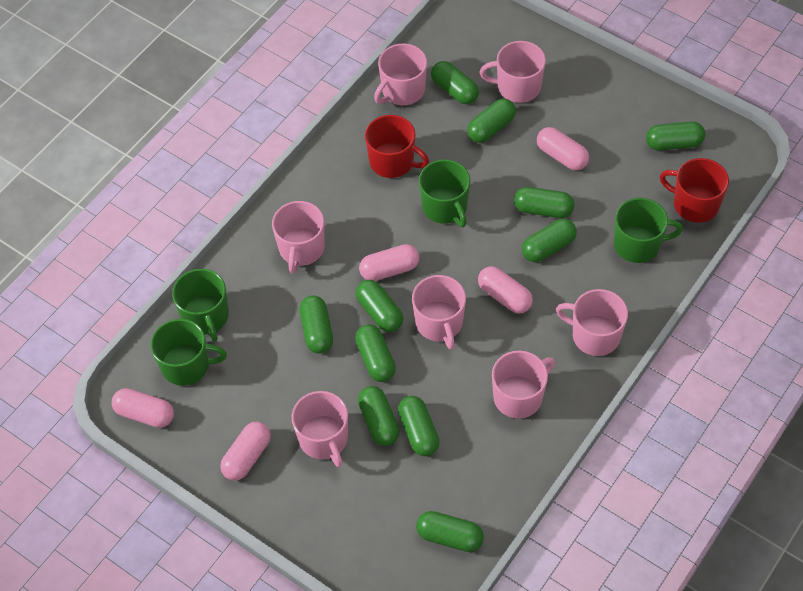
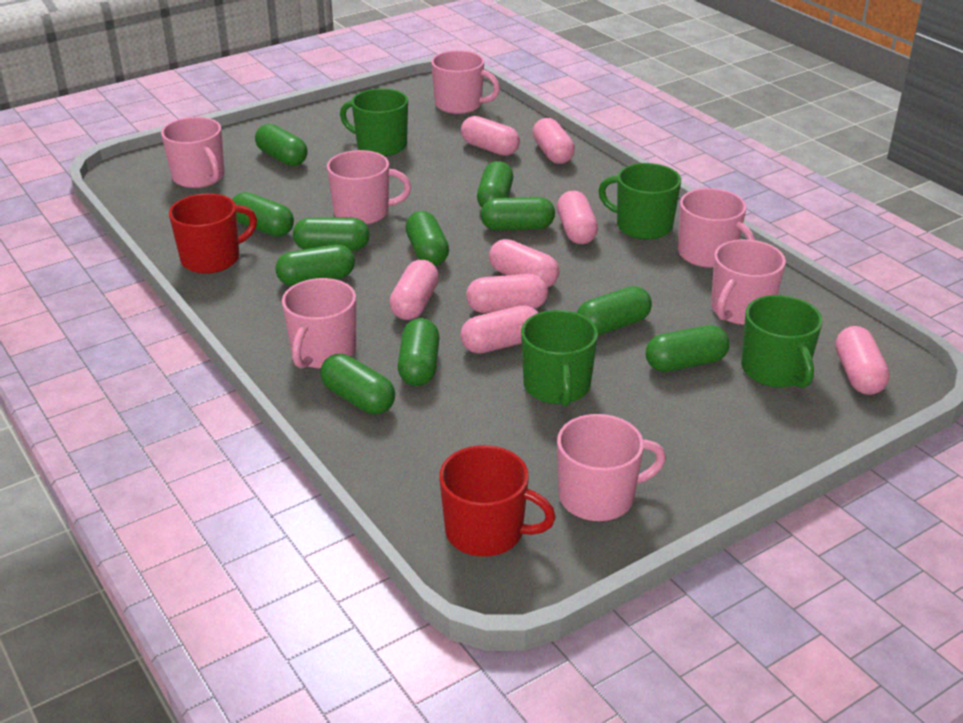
pink capsule: [112,388,174,428] [220,422,271,481] [359,244,420,281] [478,266,533,314] [537,127,589,170] = 5 -> [389,260,439,320] [460,305,538,354] [461,116,520,156] [466,274,548,313] [489,239,559,287] [533,118,575,164] [557,191,598,244] [835,326,890,395] = 8

